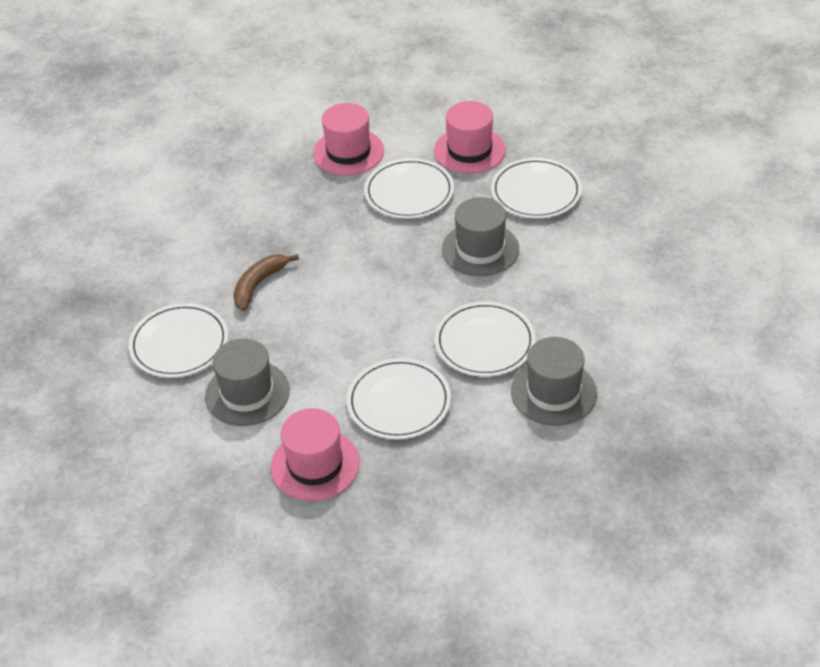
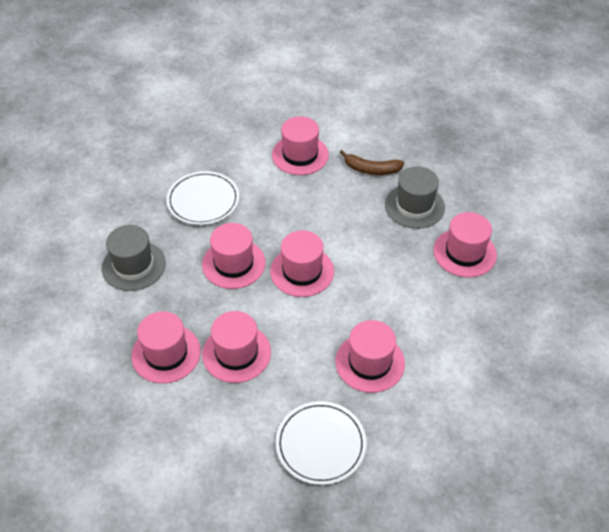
grey hat: [205,338,290,426] [442,197,519,276] [511,337,597,426] = 3 -> [102,225,166,291] [385,166,445,229] = 2
pink hat: [271,408,360,501] [313,103,384,175] [434,101,506,174] = 3 -> [131,311,201,384] [202,223,266,289] [202,311,271,383] [270,230,334,297] [272,116,329,175] [335,320,405,393] [433,212,497,278] = 7
white plate: [129,303,228,378] [347,358,451,439] [364,158,454,219] [435,301,536,377] [491,158,582,219] = 5 -> [166,171,239,225] [276,401,366,485] = 2

